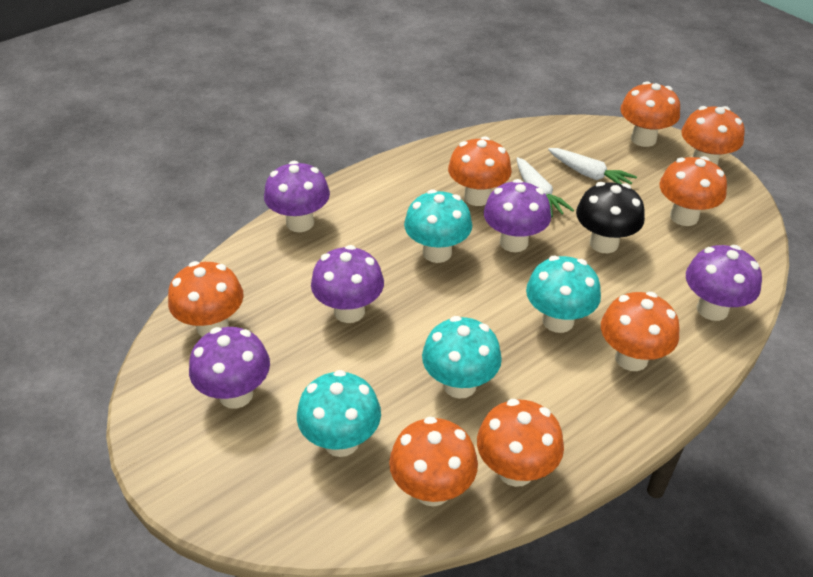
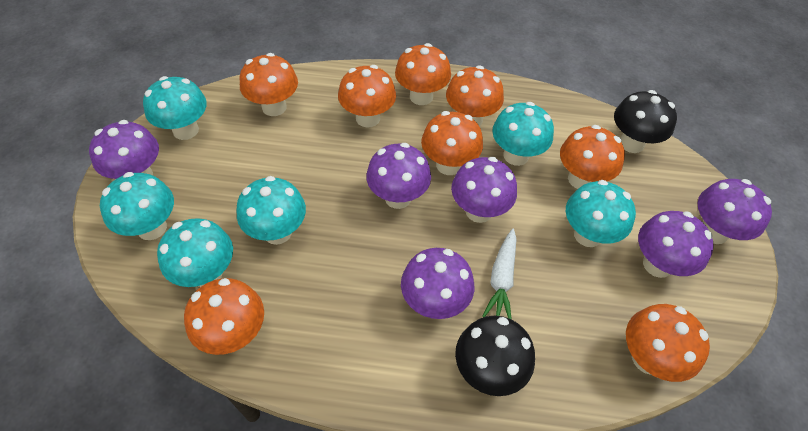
black mushroom: [576,182,645,253] = 1 -> [455,316,535,396] [614,90,677,153] = 2
purple mushroom: [189,327,270,409] [264,161,330,232] [311,245,384,323] [484,179,551,252] [686,245,762,321] = 5 -> [89,120,159,179] [366,143,431,209] [401,248,474,319] [451,157,517,223] [638,211,714,278] [698,179,772,244] = 6
turquoise mushroom: [297,370,381,457] [404,189,472,263] [422,316,502,399] [526,256,601,333] = 4 -> [100,172,174,240] [143,76,207,140] [157,218,233,287] [236,176,306,245] [492,102,554,166] [566,180,636,247] = 6
white carrot: [517,157,574,218] [548,148,637,184] = 2 -> [482,229,517,320] = 1

